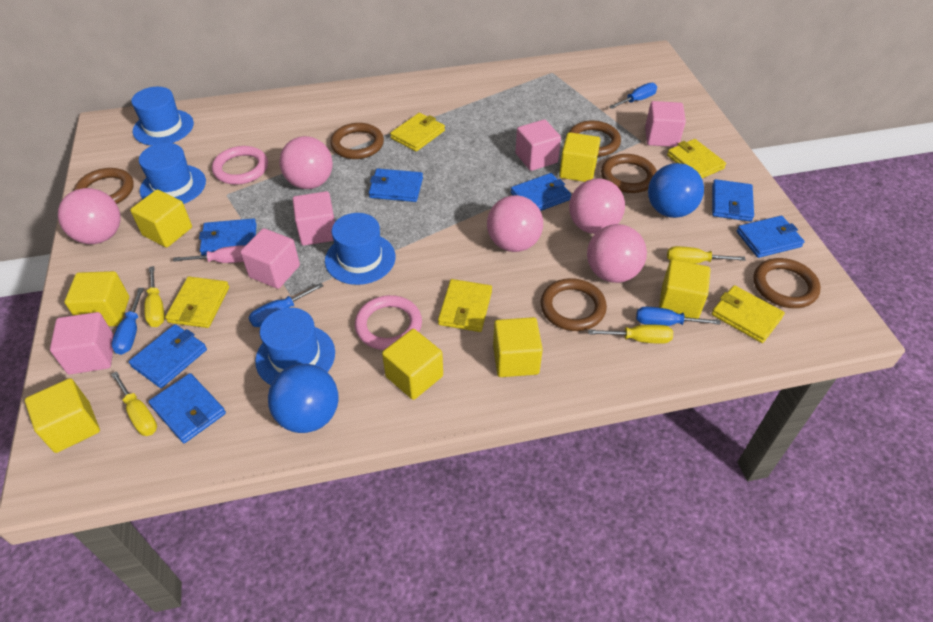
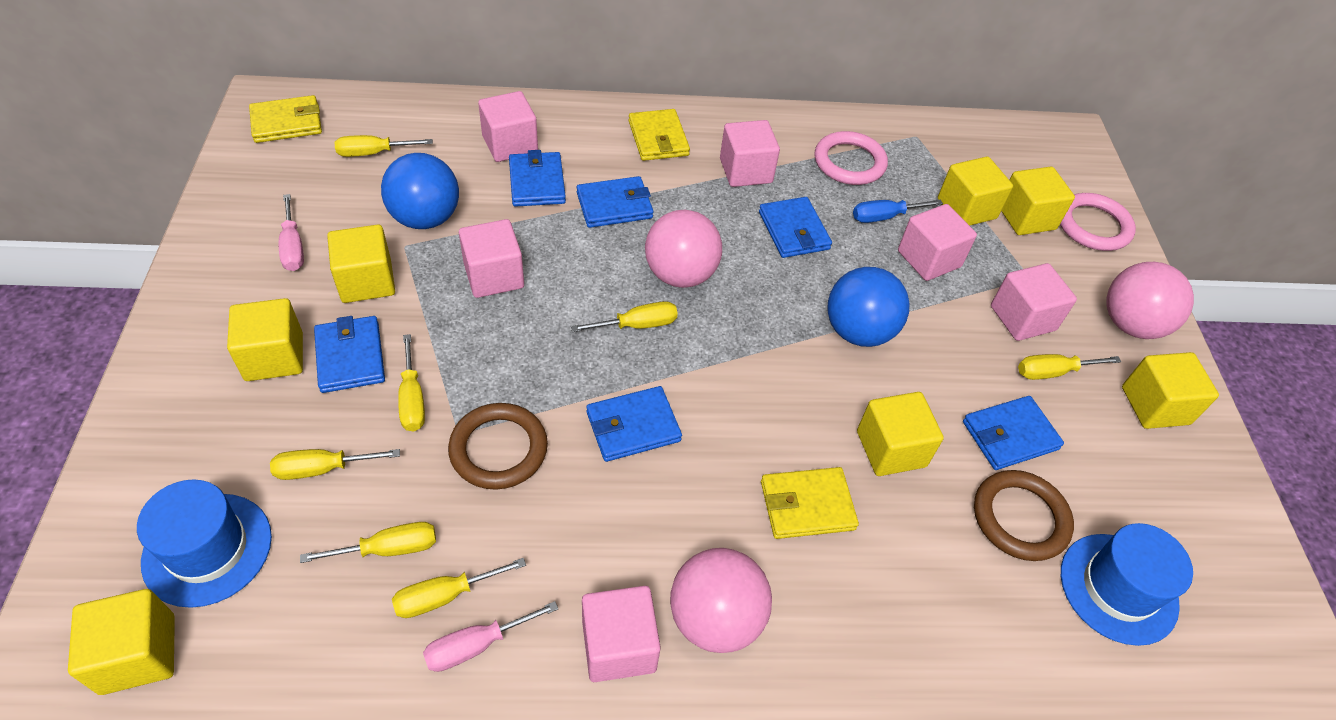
blue hat: [131,87,194,146] [139,143,206,204] [255,308,335,385] [325,213,395,285] = 4 -> [137,479,272,608] [1061,523,1193,646] = 2
blue screwdriver: [111,288,144,355] [249,283,323,327] [609,83,657,109] [636,307,721,326] = 4 -> [853,199,943,223] = 1
blue wallet: [129,324,207,388] [148,373,226,443] [199,219,257,255] [369,169,423,202] [511,173,571,211] [712,179,754,222] [737,216,804,258] = 7 -> [314,316,385,393] [509,150,566,207] [577,176,653,228] [586,386,682,462] [759,197,832,258] [963,396,1064,470] = 6
brown ring: [73,168,134,204] [330,123,384,159] [541,278,607,331] [569,120,621,157] [601,154,657,193] [753,258,821,308] = 6 -> [448,403,548,490] [974,470,1074,561] = 2
pink ball: [58,188,121,244] [279,136,333,189] [487,195,543,252] [569,178,625,234] [587,224,647,283] = 5 -> [645,210,722,288] [670,548,772,653] [1107,262,1194,339] = 3
pink cube: [50,312,114,374] [240,228,300,289] [292,191,335,246] [515,119,561,171] [645,101,686,147] = 5 -> [459,219,524,298] [478,91,538,162] [582,586,661,682] [720,120,780,187] [898,204,977,281] [991,263,1077,341] = 6
pink screwdriver: [173,245,245,263] = 1 -> [279,194,304,271] [423,601,558,672] = 2
yellow screwdriver: [111,371,157,436] [144,266,164,327] [588,325,673,344] [667,246,746,264] = 4 -> [270,449,400,480] [300,522,436,563] [334,135,433,157] [392,558,526,618] [398,334,425,431] [571,301,678,332] [1018,354,1121,380] = 7
yellow wallet: [165,277,229,328] [390,113,445,152] [438,279,492,332] [667,139,726,178] [711,285,785,343] = 5 -> [249,95,322,143] [629,109,690,161] [761,467,859,539] = 3

